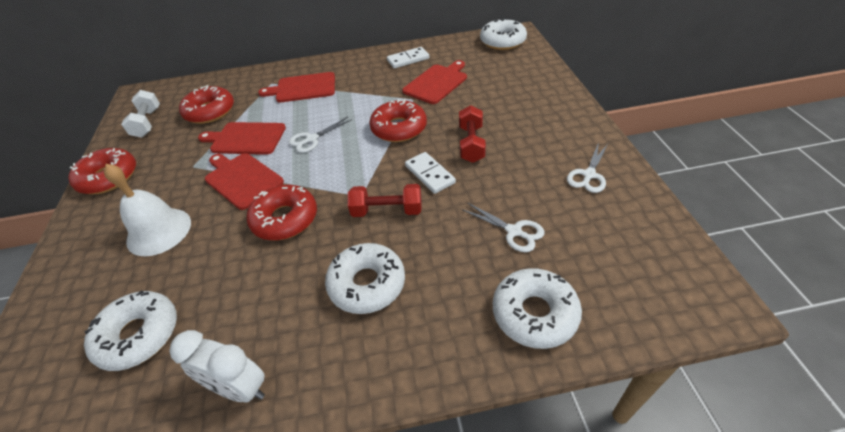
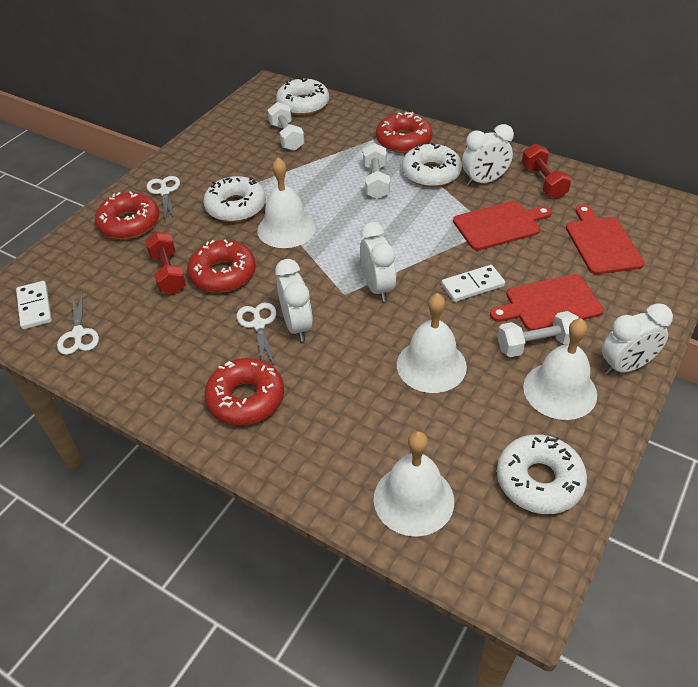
red cutting board: [198,122,286,155] [205,153,284,210] [258,72,335,102] [402,60,467,104] = 4 -> [453,201,552,250] [490,274,604,331] [566,205,645,275] = 3
white bell: [104,164,191,256] = 1 -> [257,157,316,248] [374,431,454,537] [397,293,467,393] [523,318,597,420] = 4
white clock: [169,330,265,402] = 1 -> [275,259,313,341] [360,222,396,302] [462,124,514,186] [602,303,673,375] = 4
white dumbbell: [121,90,160,138] = 1 -> [268,102,304,151] [363,143,390,199] [497,311,579,357] = 3

